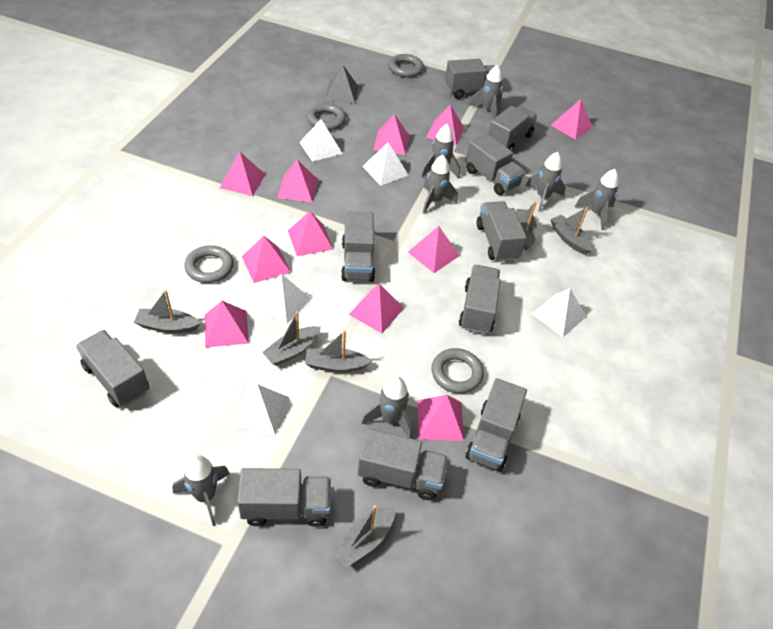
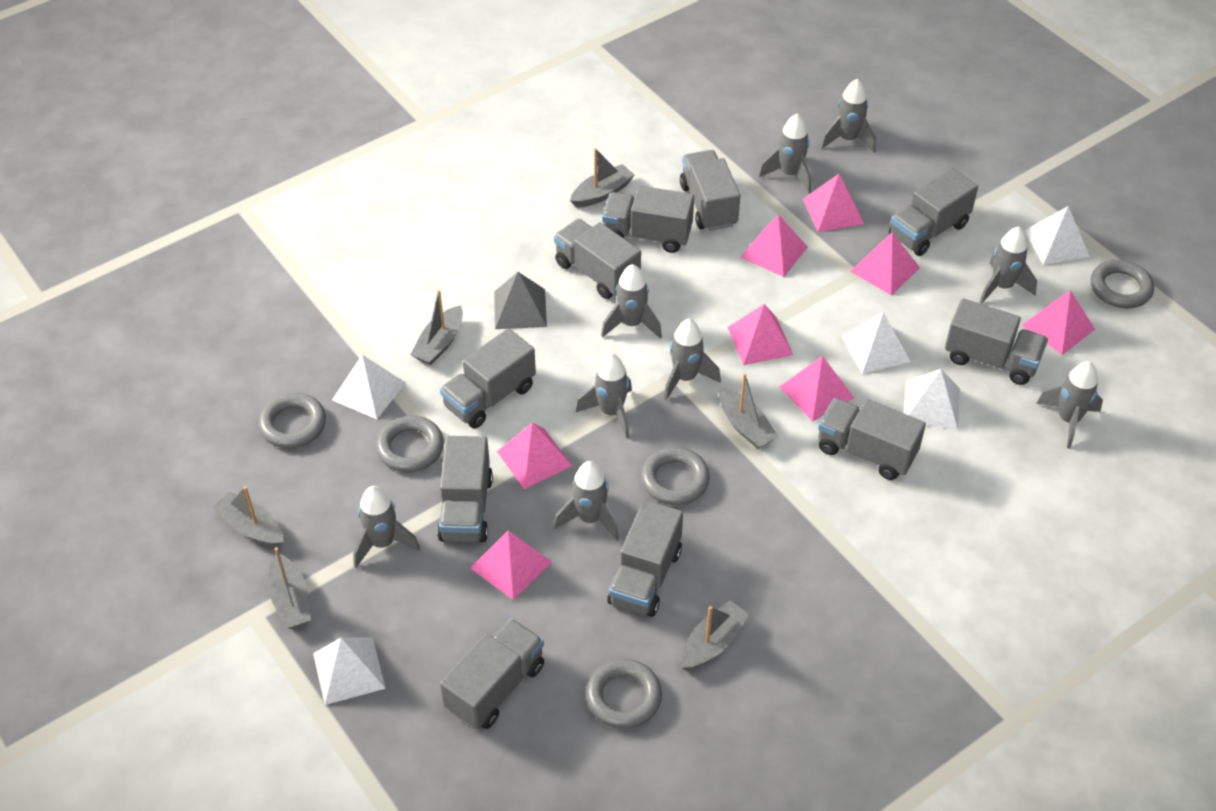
grey ring: [184,245,234,283] [307,103,346,130] [389,54,424,77] [432,348,484,394] = 4 -> [259,393,326,448] [376,416,444,472] [586,659,662,729] [641,447,710,505] [1091,260,1154,308] = 5
grey rocket: [172,455,230,526] [361,376,412,439] [421,124,460,178] [423,155,458,214] [468,65,503,119] [526,152,566,212] [575,169,619,230] = 7 -> [353,486,420,568] [554,461,619,541] [576,353,632,438] [601,264,662,339] [664,319,721,400] [759,114,811,193] [820,79,876,153] [979,227,1037,304] [1036,361,1103,448] = 9
pink pyramid: [205,301,249,347] [220,152,266,196] [242,236,291,283] [277,160,318,202] [288,211,333,256] [349,283,404,333] [373,114,409,155] [408,226,459,273] [418,395,464,441] [426,105,464,145] [551,99,593,140] = 11 -> [470,531,552,600] [497,422,572,489] [727,304,793,365] [740,214,808,277] [779,356,854,422] [803,174,864,232] [850,232,920,296] [1021,290,1095,355] = 8

